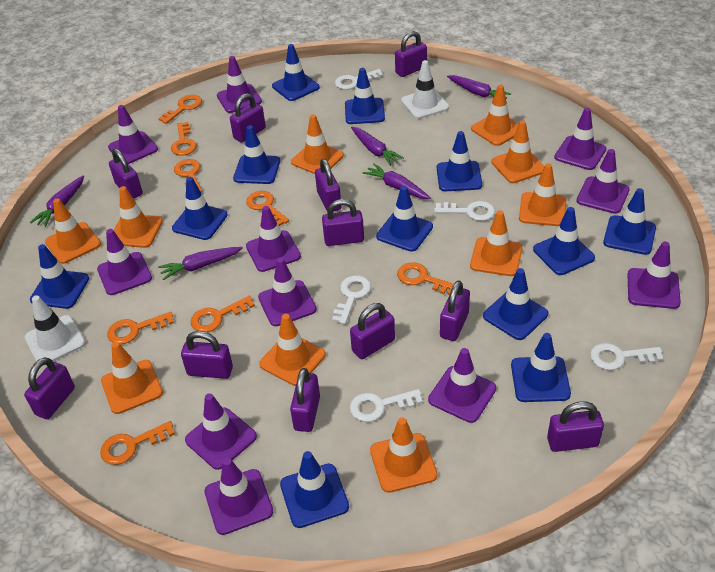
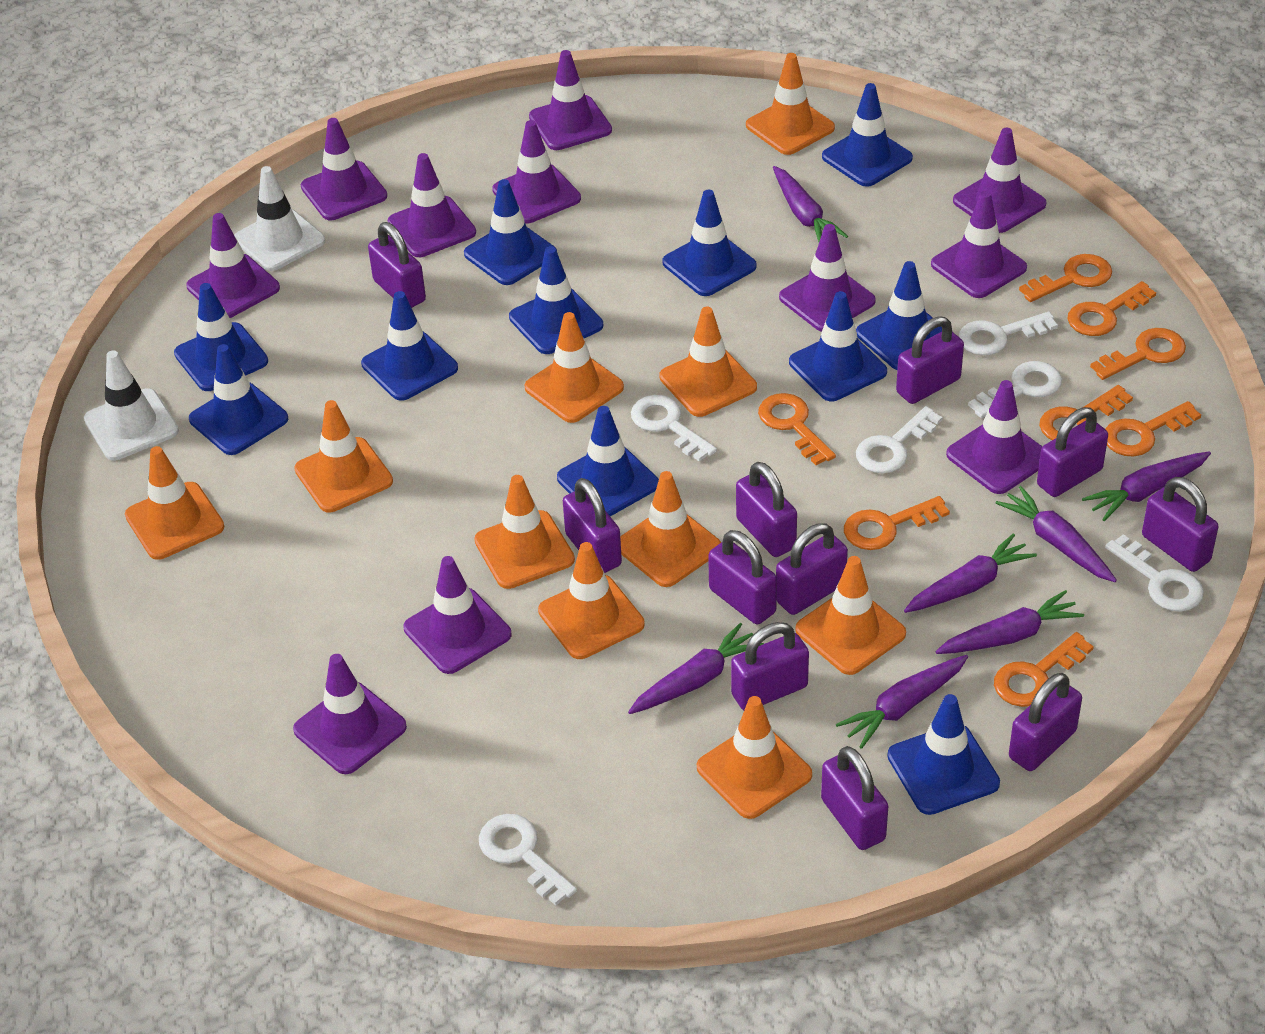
blue traffic cone: [30,244,89,309] [172,177,228,240] [233,125,280,184] [272,44,320,101] [280,451,349,528] [345,68,385,124] [376,186,433,252] [437,131,482,191] [483,268,548,340] [511,333,571,402] [533,207,595,275] [603,188,656,255] = 12 -> [174,283,268,391] [189,344,288,455] [361,291,458,401] [464,179,557,285] [509,246,603,354] [557,406,659,516] [662,190,757,296] [789,291,887,401] [822,83,913,187] [856,261,942,370] [887,694,1000,815] = 11
purple carrot: [30,176,84,227] [158,247,243,280] [351,127,404,166] [362,163,431,199] [447,75,511,99] = 5 -> [628,623,764,714] [773,166,848,242] [836,655,968,749] [904,533,1037,613] [935,590,1084,654] [996,486,1117,582] [1082,451,1211,521] = 7
white key: [332,275,371,324] [335,69,383,90] [350,389,423,422] [434,201,495,221] [590,343,663,370] = 5 -> [479,814,577,905] [631,395,717,462] [856,406,943,473] [958,312,1058,355] [968,361,1062,418] [1105,534,1204,612] = 6

